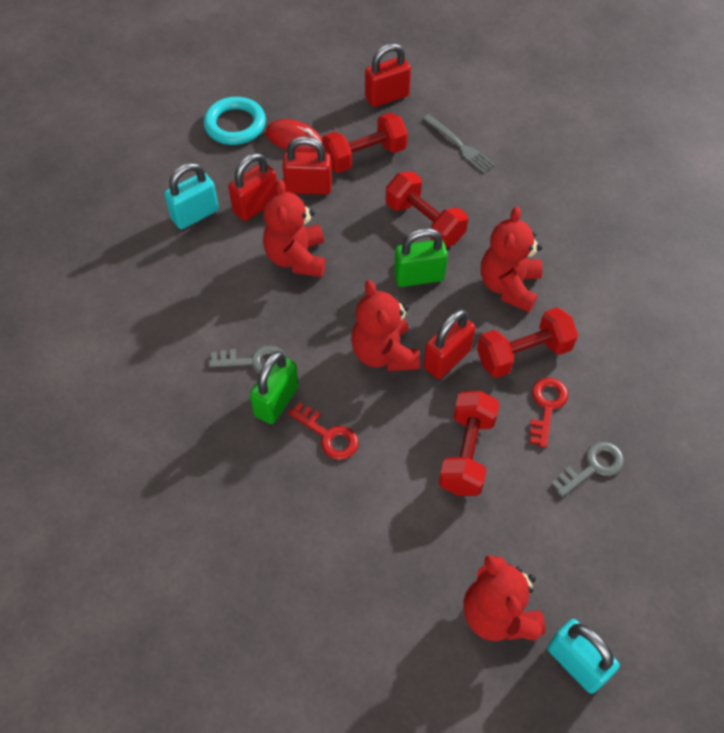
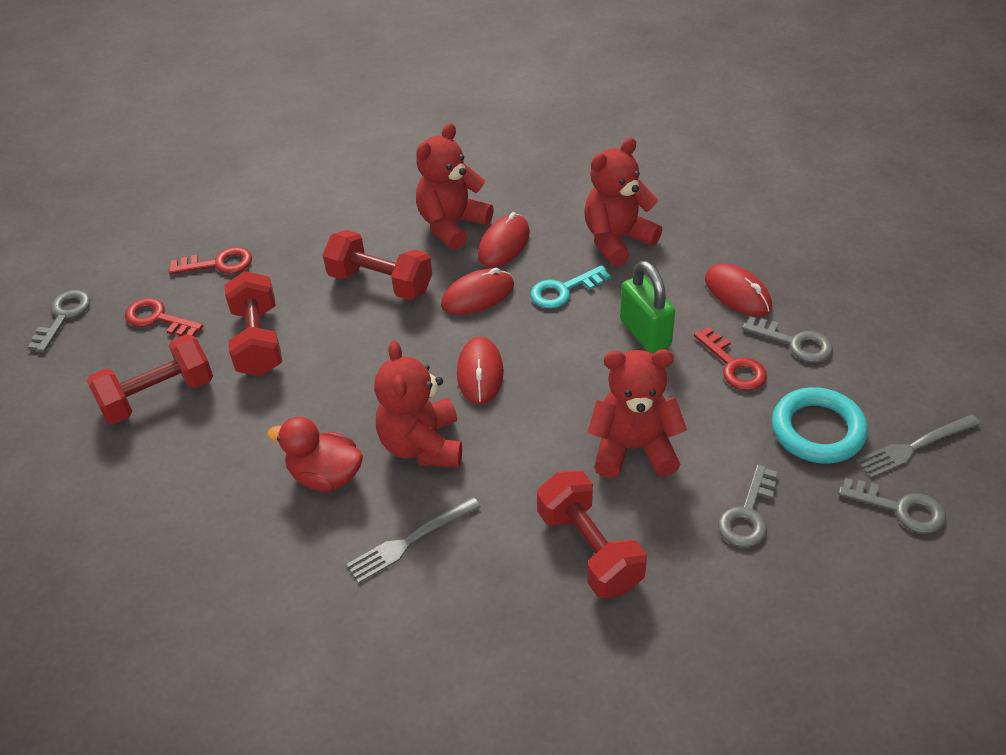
green padlock: [250,351,299,424] [394,228,448,287] = 2 -> [620,261,675,354] = 1
grey fork: [423,114,495,173] = 1 -> [346,497,481,583] [856,414,981,478] = 2
grey key: [209,345,286,374] [551,442,624,497] = 2 -> [28,290,91,352] [718,464,777,547] [742,316,833,363] [838,477,946,534] = 4
red duck: none = 0 -> [267,417,363,492] = 1
red key: [288,402,359,460] [530,378,568,448] = 2 -> [125,298,203,336] [169,247,252,274] [694,327,767,391] = 3
red mouse: [266,119,322,152] = 1 -> [441,268,514,315] [457,336,504,404] [478,212,530,268] [705,264,772,317] = 4
red padlock: [228,153,277,221] [283,136,332,195] [365,43,411,107] [423,309,475,379] = 4 -> none = 0
turquoise key: none = 0 -> [531,265,611,308] = 1
turquoise padlock: [164,163,219,229] [547,619,620,694] = 2 -> none = 0

